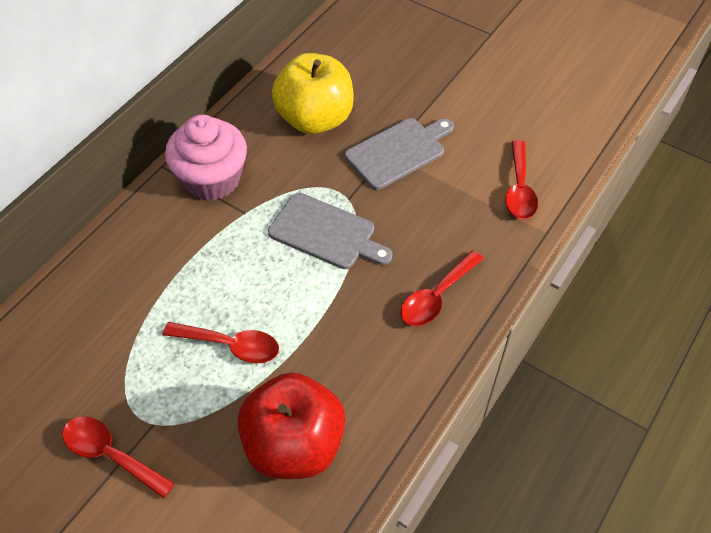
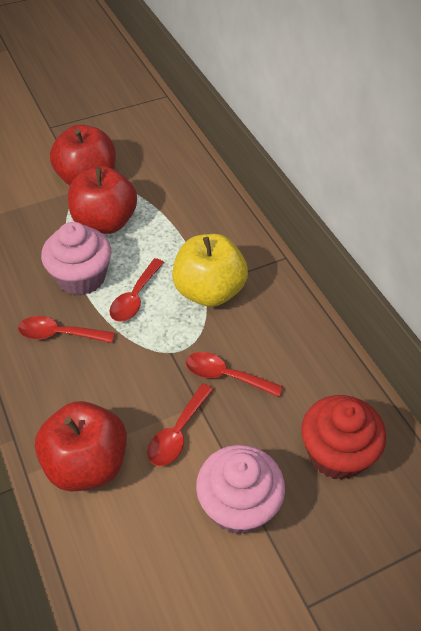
grey cutting board: [268,193,393,269] [345,118,454,190] = 2 -> none = 0
pink cupcake: [165,115,247,201] = 1 -> [41,222,111,296] [196,445,285,534] = 2
red apple: [237,372,346,479] = 1 -> [35,401,127,491] [50,125,116,185] [68,166,137,234] = 3
red cupcake: none = 0 -> [301,395,386,480] = 1

